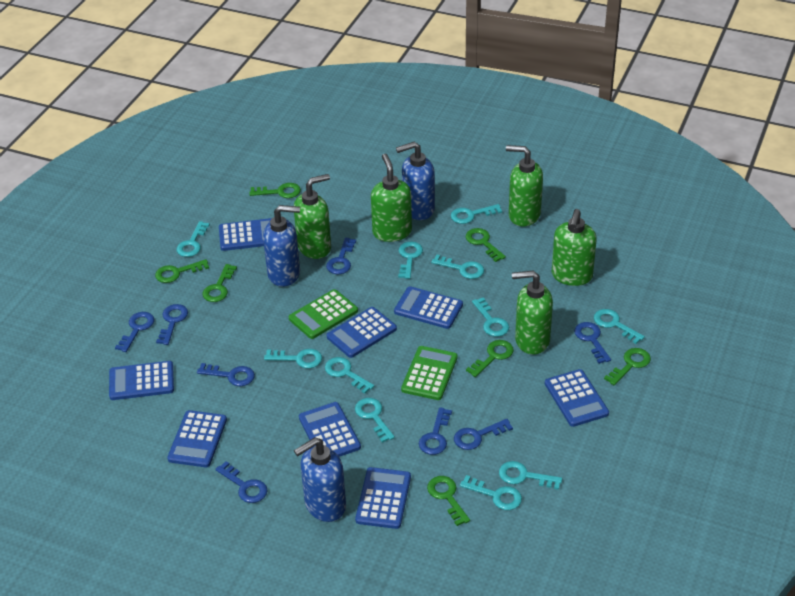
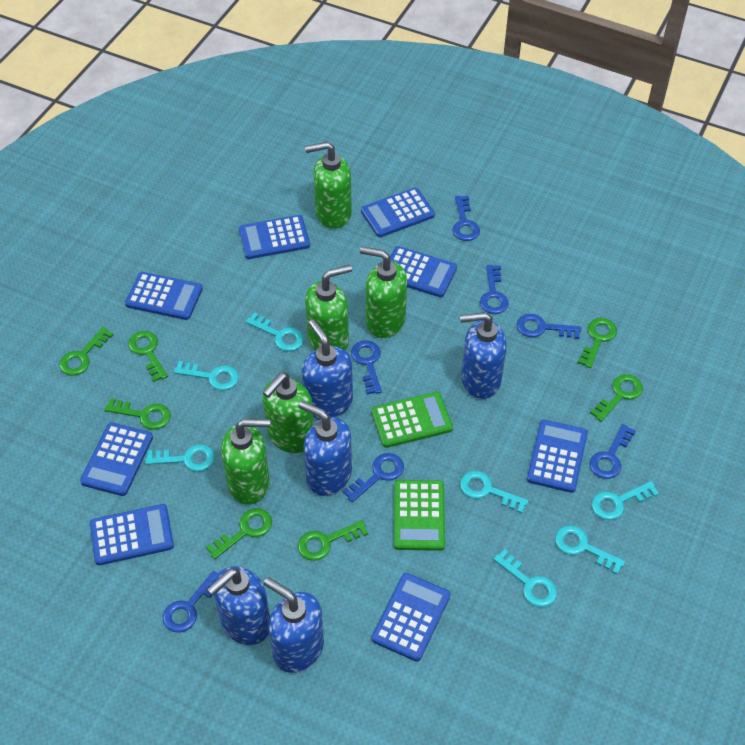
blue key: [115,312,154,352] [156,304,188,345] [197,363,255,386] [216,461,268,503] [326,238,356,274] [419,407,452,455] [454,419,513,450] [574,322,611,364] = 8 -> [163,571,218,633] [343,453,404,502] [351,340,382,394] [452,196,480,241] [480,265,509,314] [517,314,581,339] [590,424,636,479] = 7
blue soap dispenser: [263,205,300,287] [294,437,346,522] [396,142,435,220] = 3 -> [207,566,270,645] [264,577,324,673] [298,401,352,496] [302,319,353,420] [460,312,507,399] = 5
turquoise key: [176,221,210,257] [264,349,322,368] [325,357,374,394] [355,398,395,443] [398,241,423,279] [431,254,484,279] [451,204,502,224] [460,475,522,510] [472,297,509,337] [499,461,562,490] [594,309,645,344] = 11 -> [145,444,215,472] [174,361,239,391] [246,312,304,351] [460,471,529,513] [493,549,557,607] [555,525,625,574] [592,481,659,520] = 7

